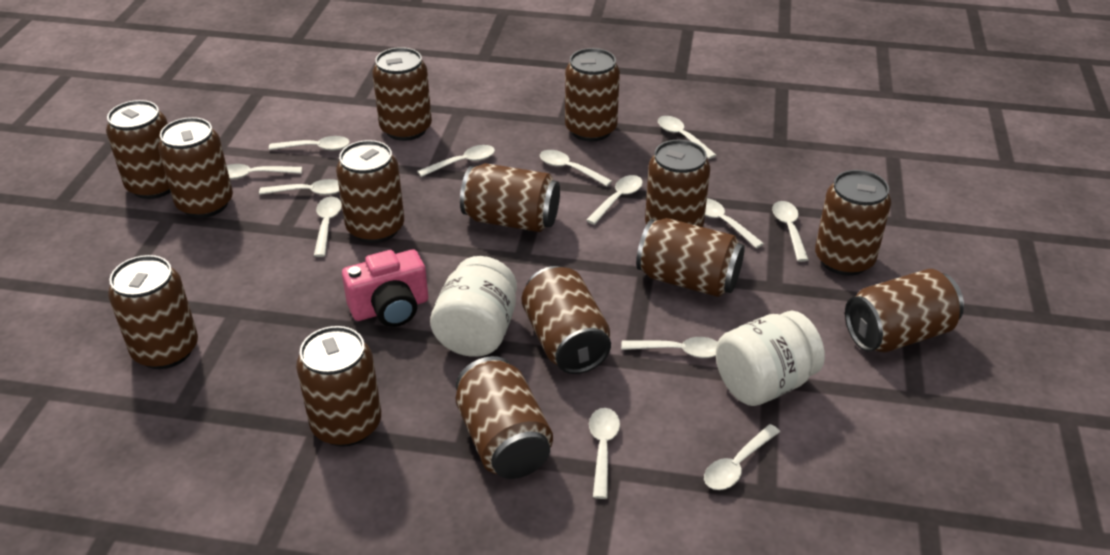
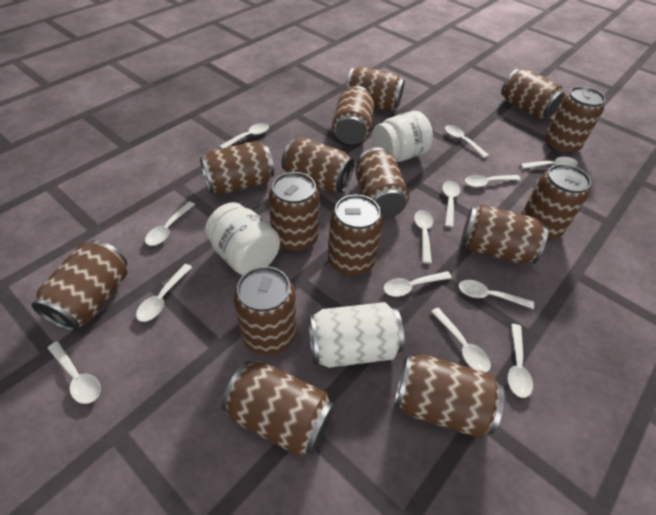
brown can: [106,100,171,199] [108,255,198,369] [158,117,233,218] [296,326,381,447] [336,140,404,243] [372,47,432,141] [456,356,553,479] [460,163,560,232] [522,266,611,374] [565,48,620,141] [636,218,745,297] [645,140,710,227] [815,170,891,276] [845,269,964,353] = 14 -> [31,240,127,332] [200,141,274,194] [222,361,334,456] [234,266,297,355] [269,172,320,252] [282,137,354,193] [328,194,383,276] [332,86,374,145] [345,66,405,111] [355,148,409,219] [394,354,504,438] [461,204,548,264] [501,68,565,119] [521,164,591,241] [545,86,606,155] = 15
pink camera: [342,250,428,327] = 1 -> none = 0
white can: none = 0 -> [309,302,404,368] = 1

